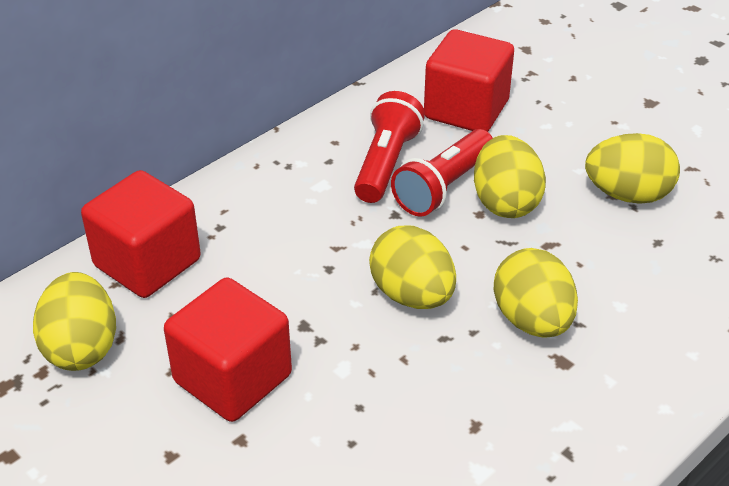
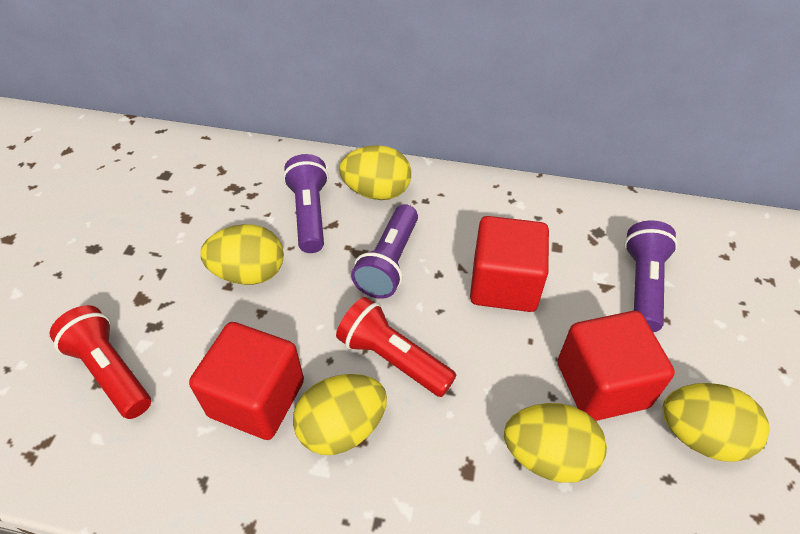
purple flashlight: none = 0 -> [283,154,329,253] [351,204,418,299] [624,220,678,332] = 3

